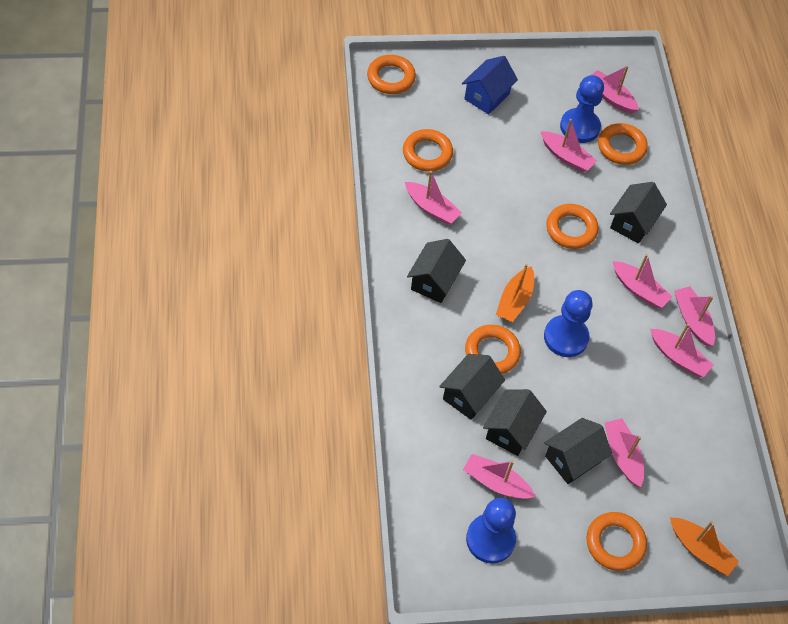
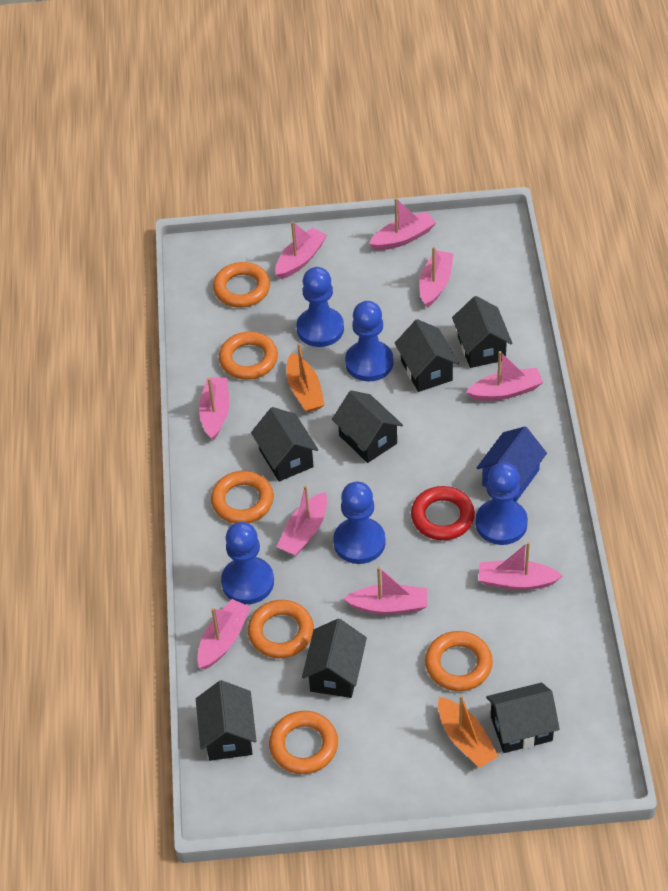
black house: [407,239,466,303] [439,354,505,420] [483,389,547,456] [544,418,612,484] [610,182,667,244] = 5 -> [196,680,257,761] [251,407,318,482] [302,619,367,698] [332,390,403,463] [395,319,459,392] [452,296,513,368] [486,683,560,753] = 7
blue pawn: [466,498,516,564] [544,290,593,357] [560,75,604,143] = 3 -> [221,522,274,604] [296,267,344,347] [333,482,386,564] [345,301,394,381] [476,462,528,545] = 5
pink boat: [405,171,462,225] [463,454,536,499] [540,119,597,172] [592,66,639,114] [605,418,644,487] [612,254,672,308] [650,324,714,377] [674,286,715,346] = 8 -> [197,599,251,669] [199,378,230,440] [275,221,327,279] [277,485,327,556] [343,566,427,615] [369,198,436,250] [419,247,454,307] [466,351,543,401] [479,542,563,590] = 9
red ring: none = 0 -> [411,486,475,540] = 1

